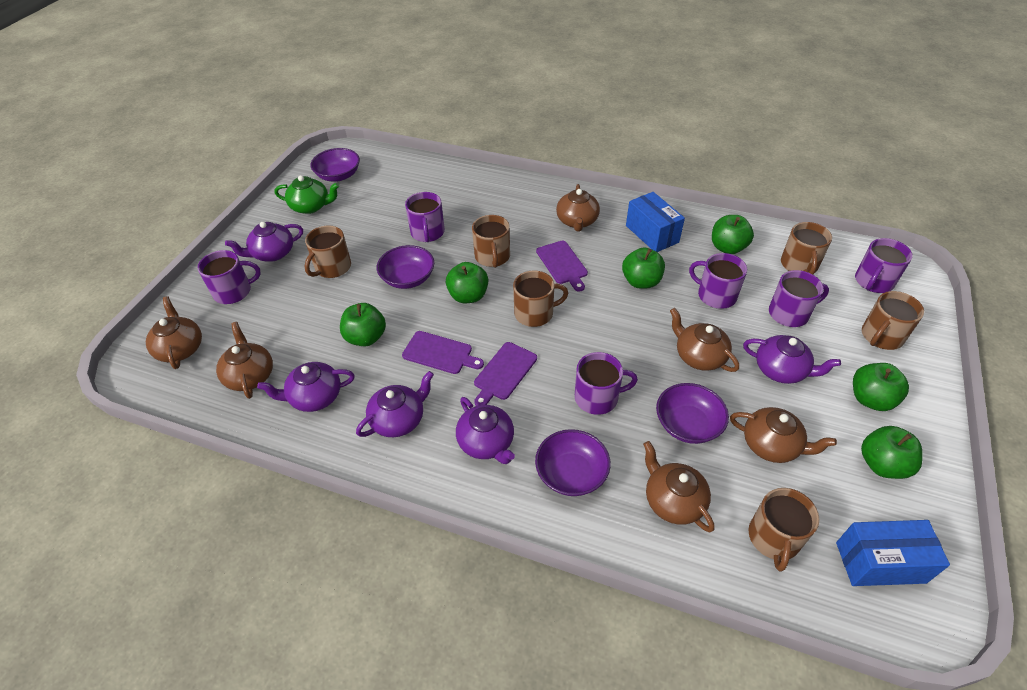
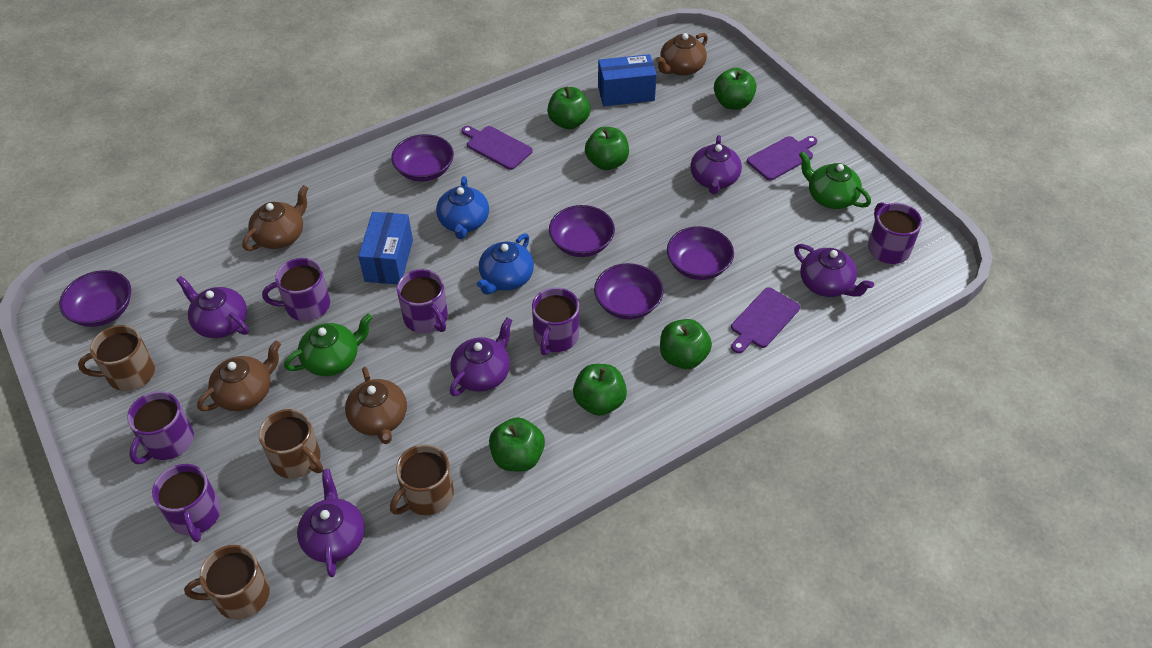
blue teapot: none = 0 -> [436,176,489,239] [477,233,534,295] = 2
brown mug: [305,226,351,278] [472,215,510,268] [513,270,568,327] [748,488,819,572] [781,222,832,274] [862,291,924,350] = 6 -> [78,325,155,391] [184,545,270,620] [259,409,323,479] [390,444,454,515] = 4
brown teapot: [146,296,202,369] [216,322,273,399] [556,184,600,232] [643,441,715,532] [670,308,739,372] [730,407,837,463] = 6 -> [197,341,281,411] [242,185,308,251] [345,367,407,444] [656,33,708,76] = 4
green teapot: [274,175,339,214] = 1 -> [284,314,373,376] [799,151,871,209] = 2
purple bowl: [310,148,360,181] [377,245,434,289] [535,429,610,496] [656,383,729,444] = 4 -> [59,270,131,327] [391,134,454,182] [549,205,615,257] [594,263,664,320] [667,226,734,280] = 5

